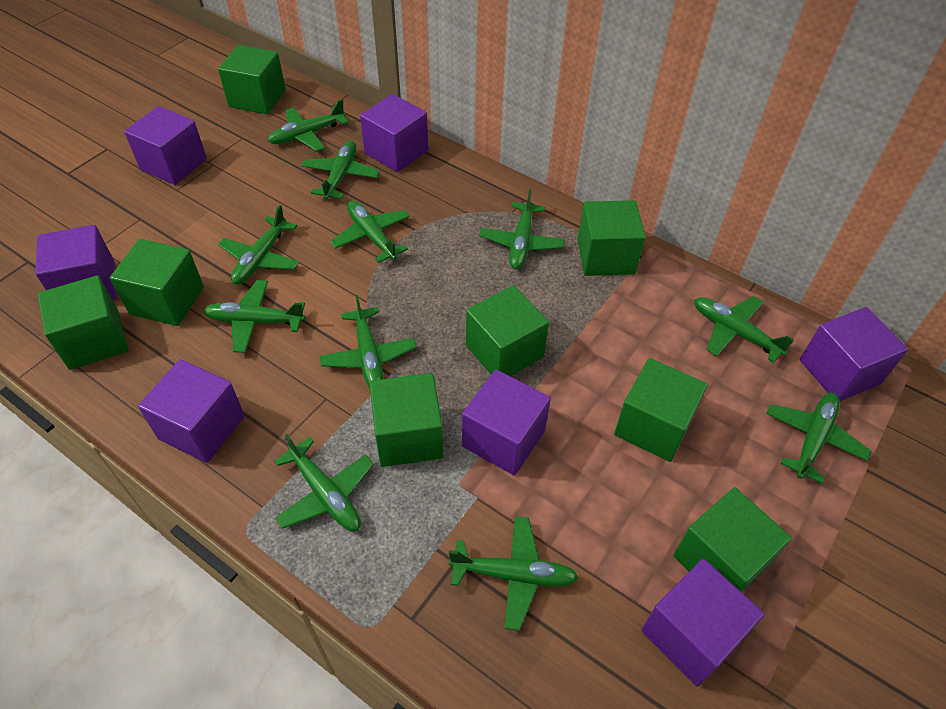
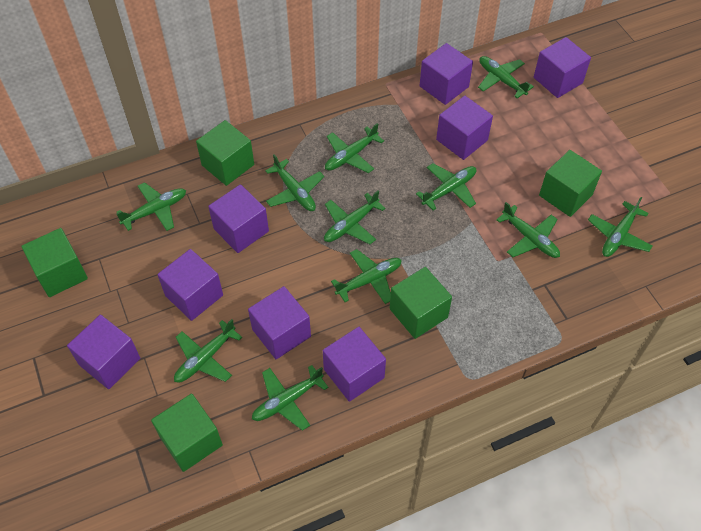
green cube: [38,275,128,370] [110,239,204,326] [218,45,286,114] [370,373,443,467] [466,285,549,376] [577,200,646,276] [614,358,708,462] [673,487,792,592] = 8 -> [21,228,88,297] [151,393,223,472] [196,120,254,186] [390,267,452,339] [539,150,602,217] = 5
purple cube: [35,225,116,300] [124,106,207,185] [138,359,245,463] [360,94,428,172] [462,370,551,475] [641,559,764,687] [800,307,908,401] = 7 -> [67,315,140,389] [157,249,223,321] [208,184,269,253] [248,286,311,359] [323,327,386,402] [420,43,473,105] [436,96,493,160] [534,37,591,98] = 8

